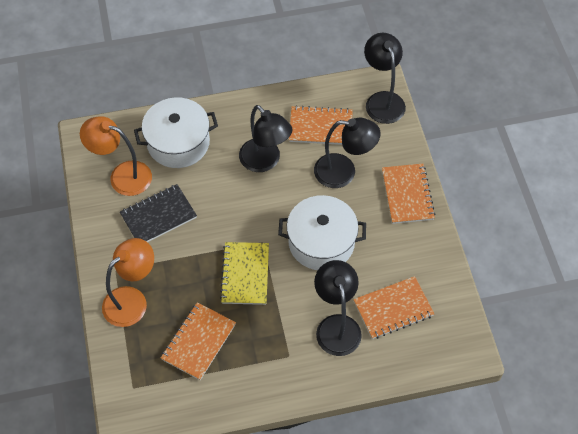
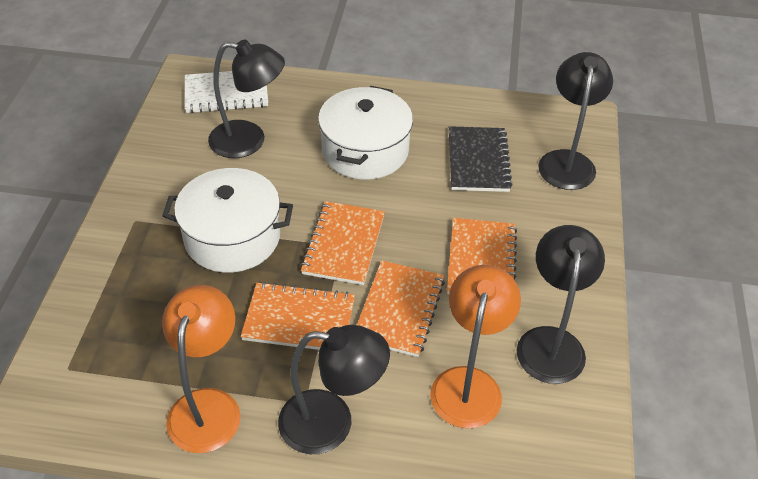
white notebook: none = 0 -> [185,71,268,113] = 1
yellow notebook: [220,242,269,305] = 1 -> none = 0

